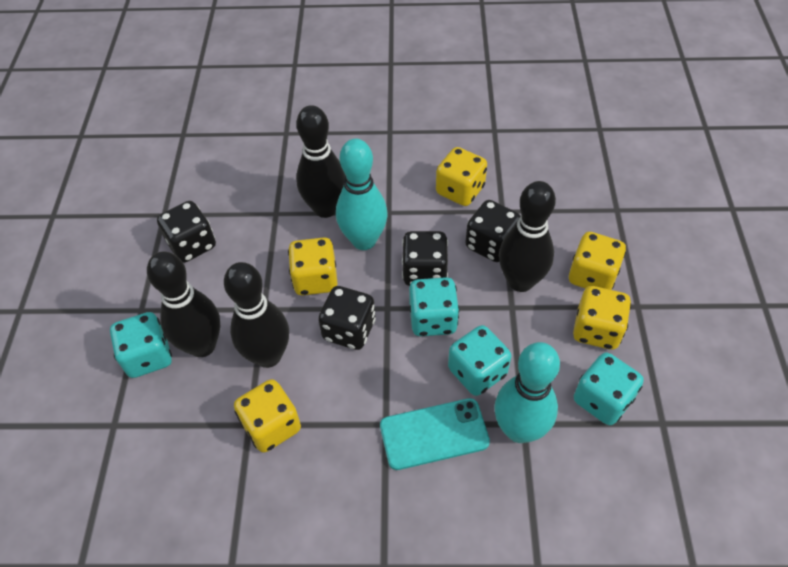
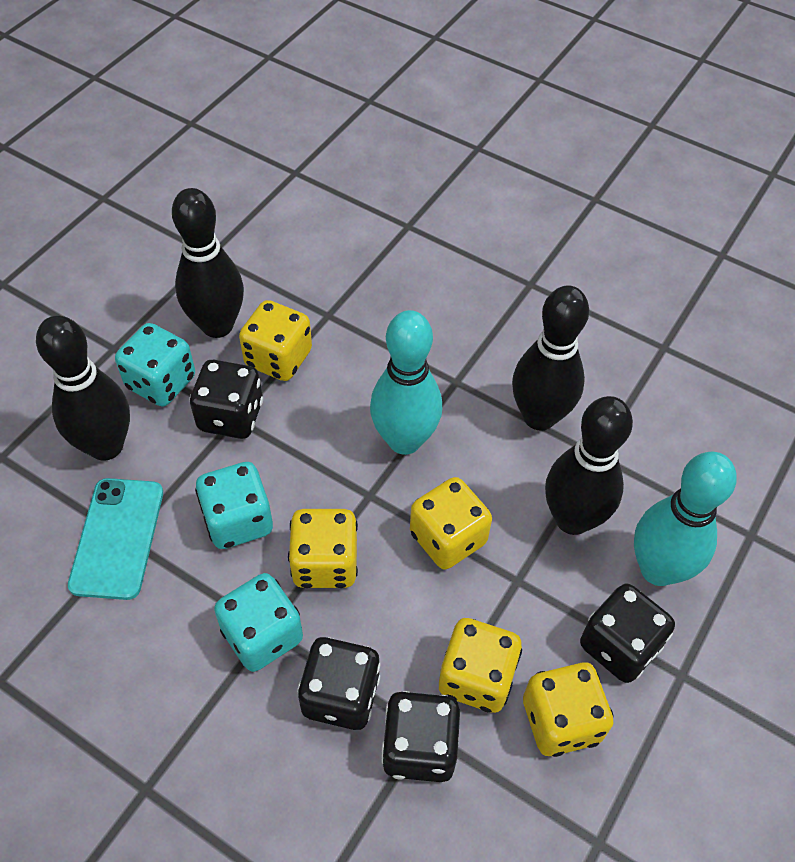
turquoise dice: [110,312,172,378] [409,277,459,336] [448,325,511,396] [574,352,644,425] = 4 -> [115,323,195,407] [195,462,273,549] [214,573,303,672] = 3

